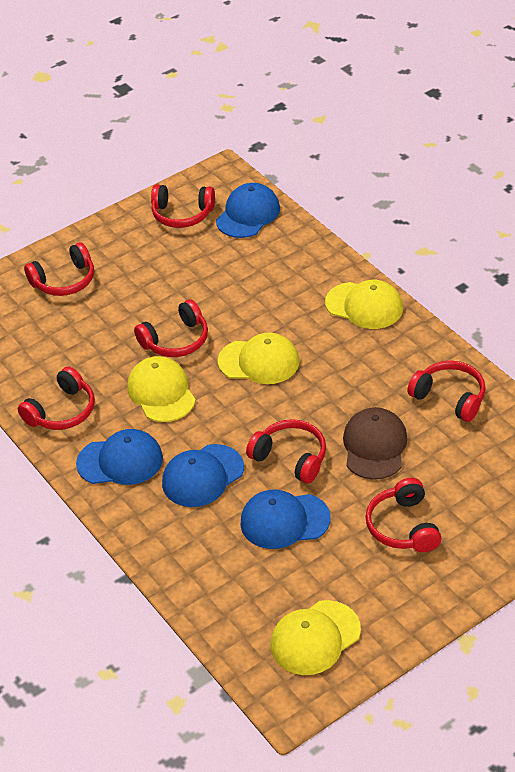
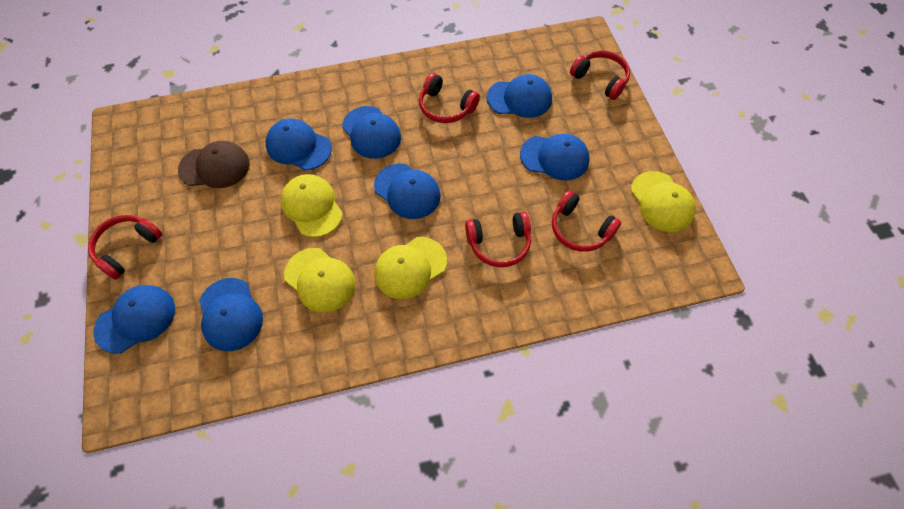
blue cap: [76,429,163,485] [162,444,244,507] [216,183,280,238] [241,490,330,549] = 4 -> [93,285,175,354] [199,278,263,351] [266,118,332,170] [342,106,401,159] [374,164,441,219] [487,74,552,118] [520,134,589,180] = 7
red headphones: [18,366,95,430] [24,242,94,296] [134,299,208,357] [151,185,215,228] [246,419,326,484] [365,478,441,552] [407,361,486,422] = 7 -> [88,215,162,280] [419,73,480,123] [465,212,531,267] [552,190,621,252] [570,50,630,100] = 5

